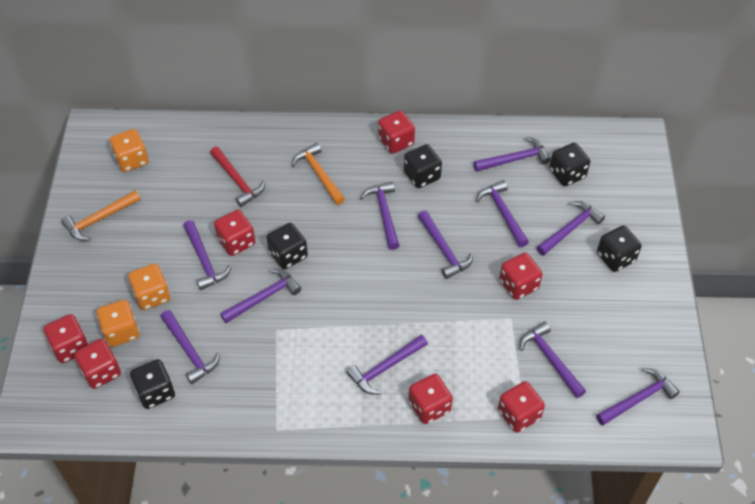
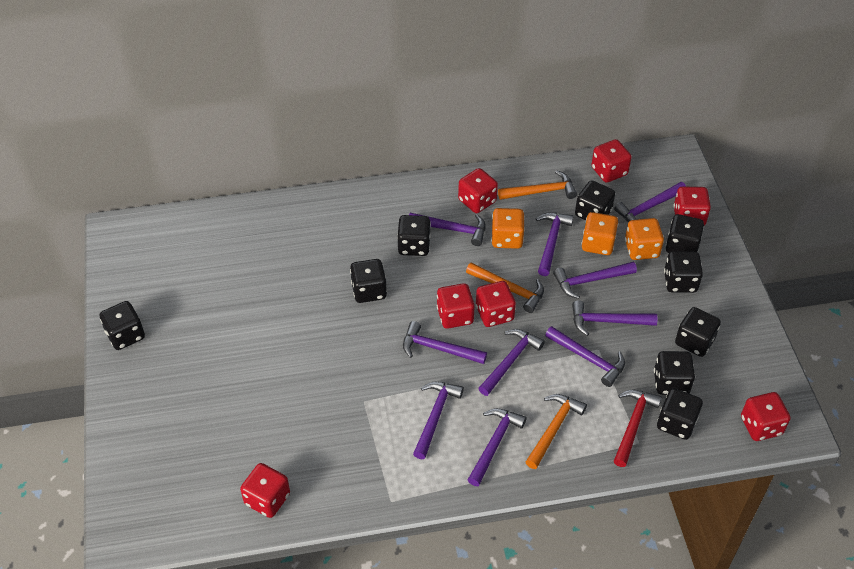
black dice: [130,359,175,409] [267,223,308,269] [404,144,442,188] [549,143,590,186] [597,225,642,272] = 5 -> [99,301,145,350] [350,259,387,303] [397,215,431,256] [575,180,615,220] [654,351,695,395] [657,388,703,440] [664,251,703,293] [666,214,704,253] [675,307,721,357] = 9
orange hammer: [61,190,140,241] [292,143,345,205] = 2 -> [466,263,544,313] [498,170,577,200] [526,394,587,469] = 3
purple hammer: [161,310,220,384] [183,220,232,290] [220,269,301,323] [346,335,428,395] [360,181,400,250] [418,210,473,279] [473,137,551,172] [476,180,529,247] [520,321,586,398] [537,201,605,256] [596,368,680,426] = 11 -> [403,321,487,364] [409,213,486,246] [413,382,464,459] [468,408,527,486] [478,329,545,396] [536,212,574,276] [545,326,625,387] [553,262,637,299] [572,300,658,336] [614,182,686,222] = 10

